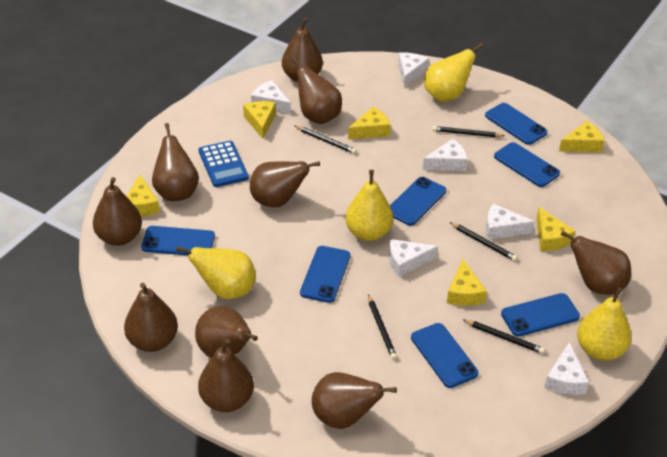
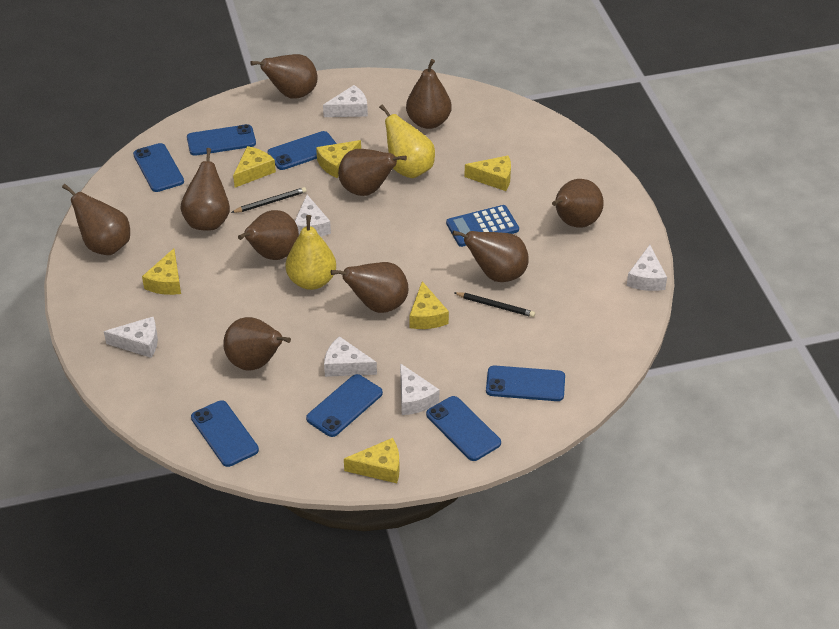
black pencil: [295,126,357,154] [368,295,397,360] [432,126,505,137] [450,222,517,261] [463,320,545,354] = 5 -> [231,187,307,213] [454,292,535,317] = 2
yellow pear: [176,246,256,299] [345,170,393,241] [424,43,484,102] [577,287,632,361] = 4 -> [286,215,336,290] [379,104,435,178] = 2

